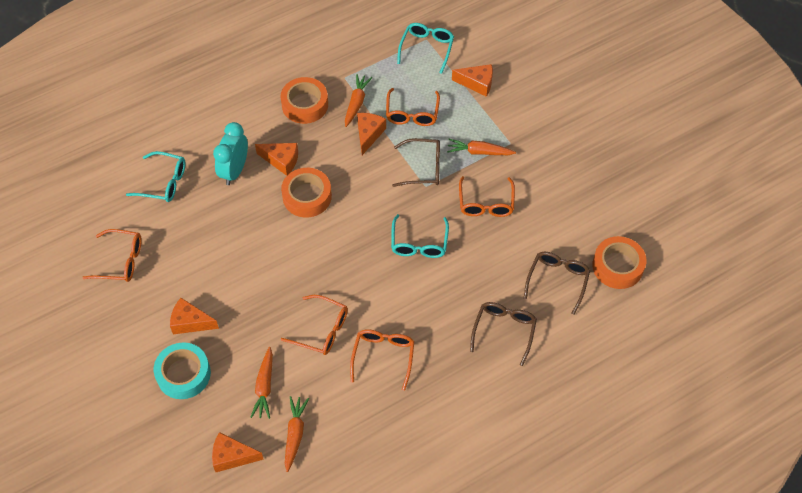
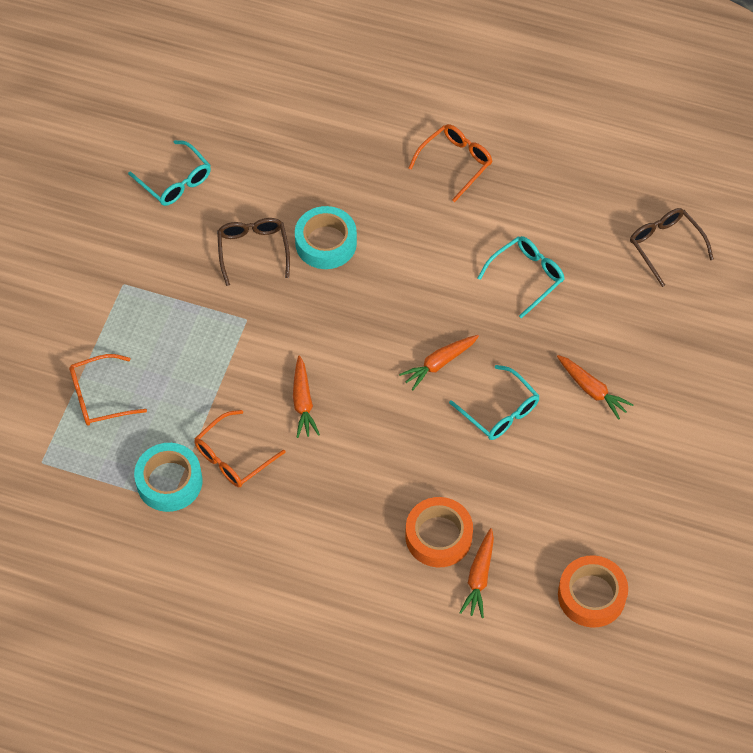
brown glasses: [392,138,440,187] [470,302,537,366] [524,252,590,315] = 3 -> [217,218,290,286] [630,208,714,287] = 2
orange cheese: [170,298,219,334] [212,432,264,472] [255,143,298,176] [357,113,386,155] [452,64,493,97] = 5 -> none = 0
orange glasses: [82,229,142,282] [281,295,348,355] [350,329,414,391] [386,88,440,126] [459,176,515,217] = 5 -> [69,354,147,426] [194,410,286,487] [409,124,492,202] = 3
orange tape: [281,77,328,124] [281,168,332,217] [592,236,646,289] = 3 -> [405,497,473,567] [558,555,628,628] = 2
turquoise clock: [213,122,248,185] = 1 -> none = 0
turquoise tape: [154,342,211,399] = 1 -> [134,443,202,512] [295,206,357,269] = 2

